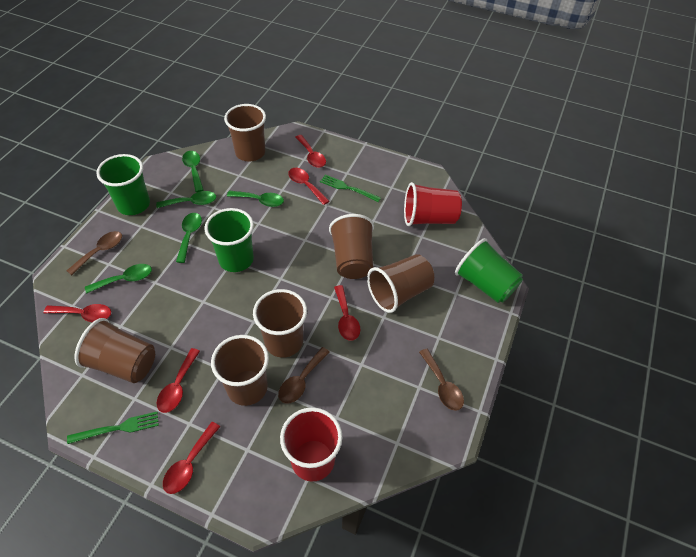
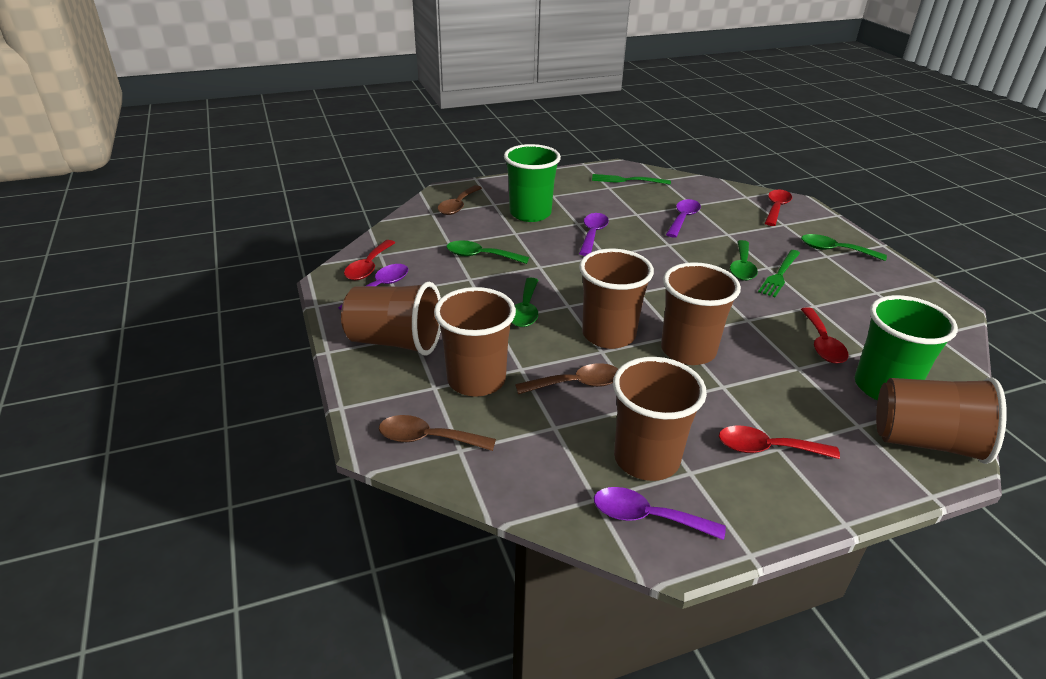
green cup: [96,154,150,215] [205,208,254,272] [455,238,523,303] = 3 -> [504,144,561,222] [855,295,958,400] = 2
green spoon: [85,264,152,294] [156,191,216,208] [176,213,202,263] [182,151,204,192] [227,191,284,207] = 5 -> [446,240,529,264] [511,278,538,327] [730,240,758,281] [801,234,887,261] = 4
purple spoon: none = 0 -> [338,264,408,310] [579,213,609,256] [594,487,726,540] [666,199,701,238] = 4
red cup: [280,407,342,481] [404,182,462,226] = 2 -> none = 0
red spoon: [44,304,111,322] [157,348,200,413] [163,422,220,494] [288,168,329,205] [295,135,326,168] [334,285,360,341] = 6 -> [344,240,395,280] [719,426,840,459] [765,190,792,226] [801,308,849,364] = 4

